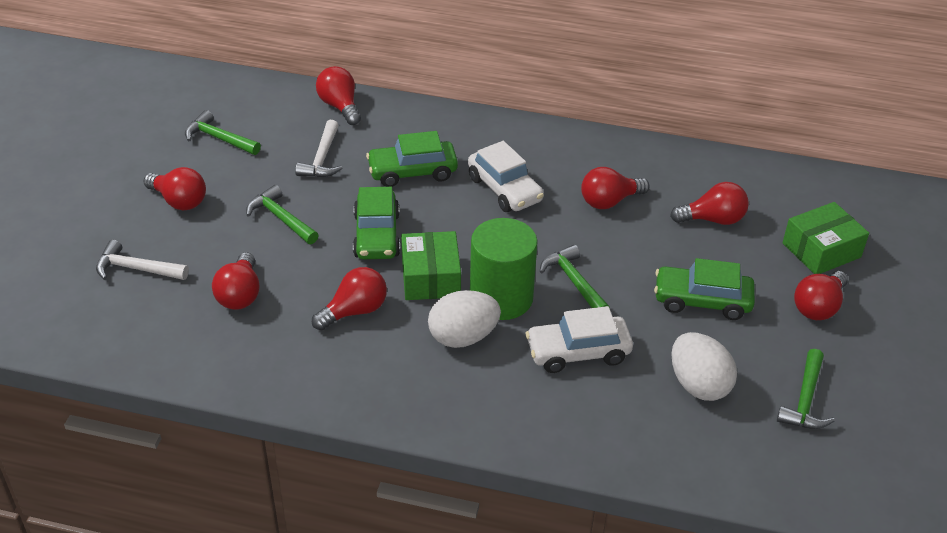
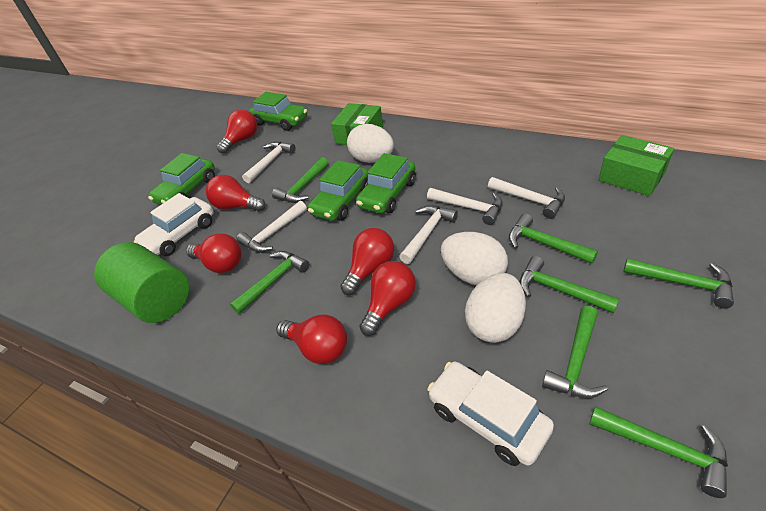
green car: [353,187,400,259] [366,131,458,187] [654,258,755,320] = 3 -> [148,153,215,205] [249,92,307,131] [308,160,369,221] [356,153,416,213] = 4
green hammer: [185,110,261,155] [246,185,319,244] [540,245,610,308] [777,349,835,429] = 4 -> [230,251,309,314] [272,157,329,203] [509,214,598,264] [520,256,619,314] [542,306,608,398] [589,406,728,498] [623,258,734,308] = 7
red light bulb: [143,167,206,210] [212,252,260,310] [312,267,387,331] [316,66,361,125] [581,167,649,209] [670,182,749,225] [794,271,848,320] = 7 -> [186,233,242,273] [206,175,266,212] [217,109,257,154] [276,314,347,364] [340,228,394,295] [359,261,416,336] = 6
white egg: [428,290,501,348] [671,332,737,401] = 2 -> [347,124,394,163] [441,232,508,285] [465,273,526,343] = 3
white hammer: [96,240,189,280] [295,120,342,178] = 2 -> [236,201,307,253] [242,142,296,183] [399,205,458,264] [427,188,503,225] [488,177,565,219] = 5

